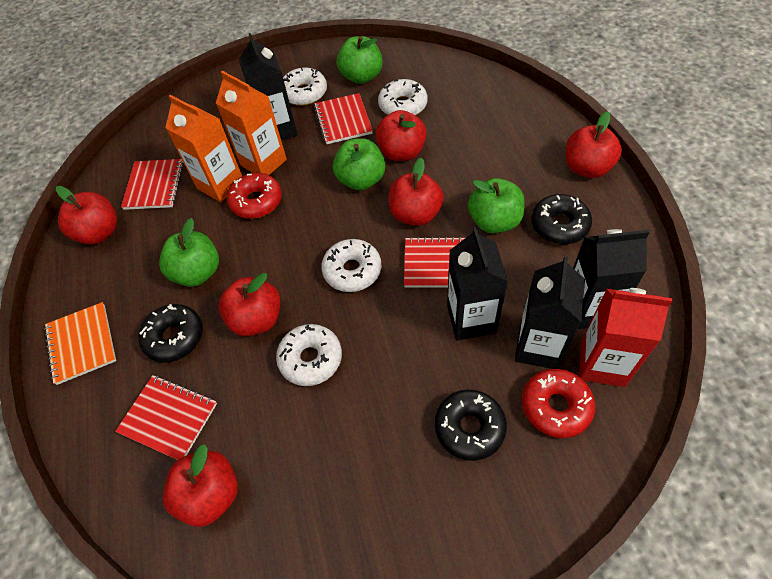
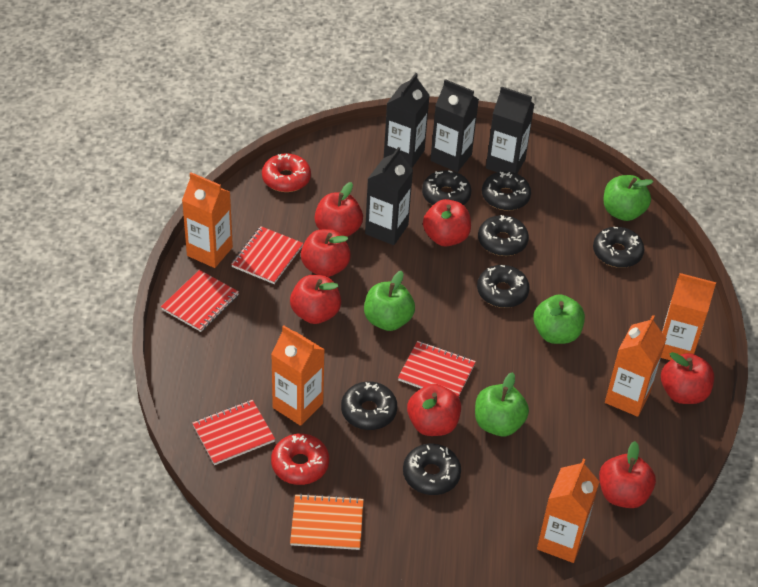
black donut: [138,304,203,363] [435,390,507,461] [531,194,592,244] = 3 -> [341,381,397,430] [403,444,461,495] [422,170,472,205] [477,265,530,308] [478,215,529,256] [482,172,531,211] [593,227,644,268] = 7
orange carton: [165,95,242,202] [216,71,287,175] = 2 -> [182,172,233,268] [271,325,325,426] [537,459,599,563] [605,315,666,417] [661,273,716,360] = 5
red apple: [56,186,117,245] [163,444,238,527] [219,273,280,336] [375,110,427,161] [389,158,444,226] [566,111,622,178] = 6 -> [290,275,341,324] [301,229,351,277] [314,182,363,237] [407,384,461,436] [423,199,471,247] [599,441,656,508] [661,352,714,404] = 7
red carton: [579,288,673,387] = 1 -> none = 0
white donut: [276,324,342,386] [283,67,327,106] [321,239,381,292] [378,79,428,115] = 4 -> none = 0

